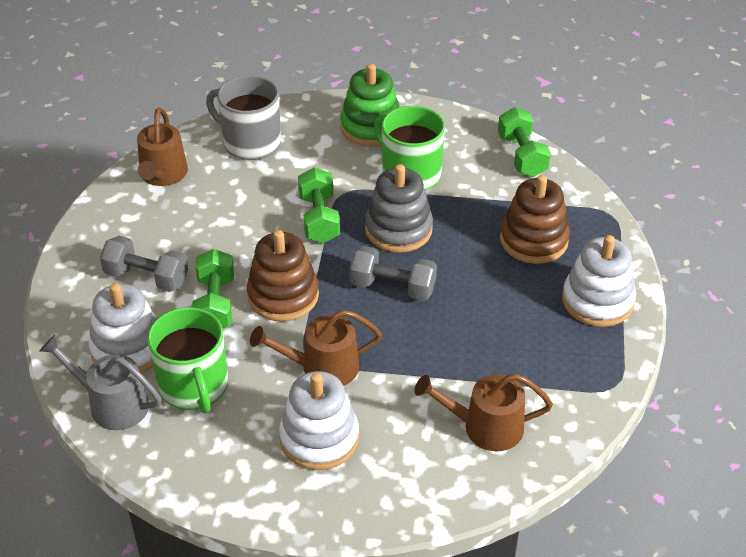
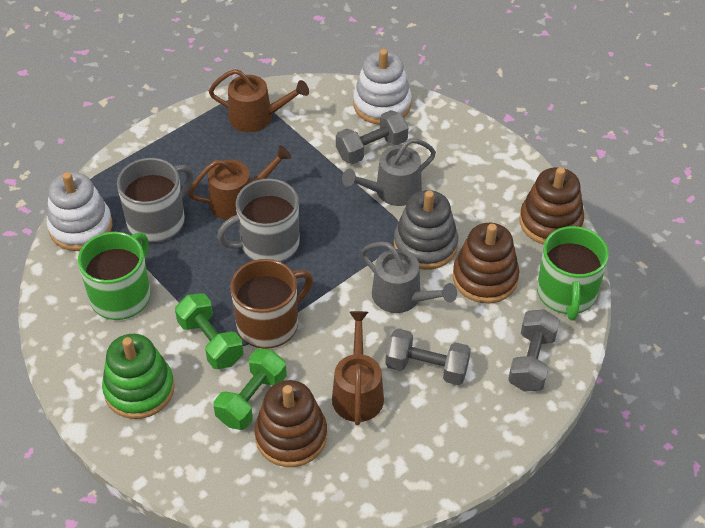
brown mug: none = 0 -> [231,259,313,349] = 1
brown stacking toy: [247,230,319,321] [500,175,570,264] = 2 -> [255,380,327,467] [453,223,519,304] [519,167,584,245] = 3
green dumbbell: [192,249,234,329] [298,167,340,243] [498,107,551,177] = 3 -> [175,293,244,369] [214,348,287,430] = 2
grey dumbbell: [100,236,188,292] [350,246,437,301] = 2 -> [336,110,408,164] [385,329,471,385] [508,309,560,392] = 3
grey mug: [206,75,281,160] = 1 -> [117,158,193,243] [217,179,300,262] = 2
grey watering can: [40,335,161,430] = 1 -> [342,138,436,206] [361,242,457,313] = 2
white stacking toy: [88,283,157,373] [279,371,359,470] [562,235,636,327] = 3 -> [47,172,112,251] [353,49,412,125] = 2

